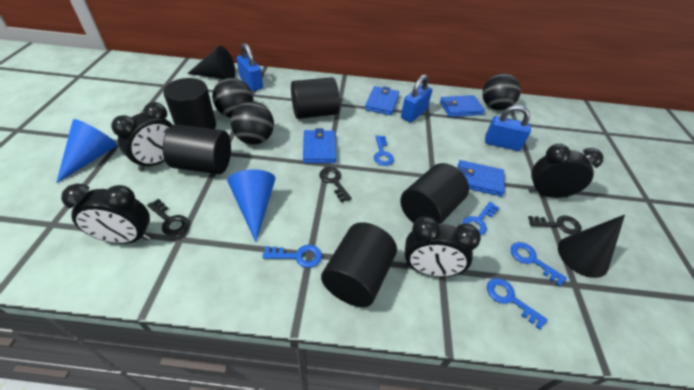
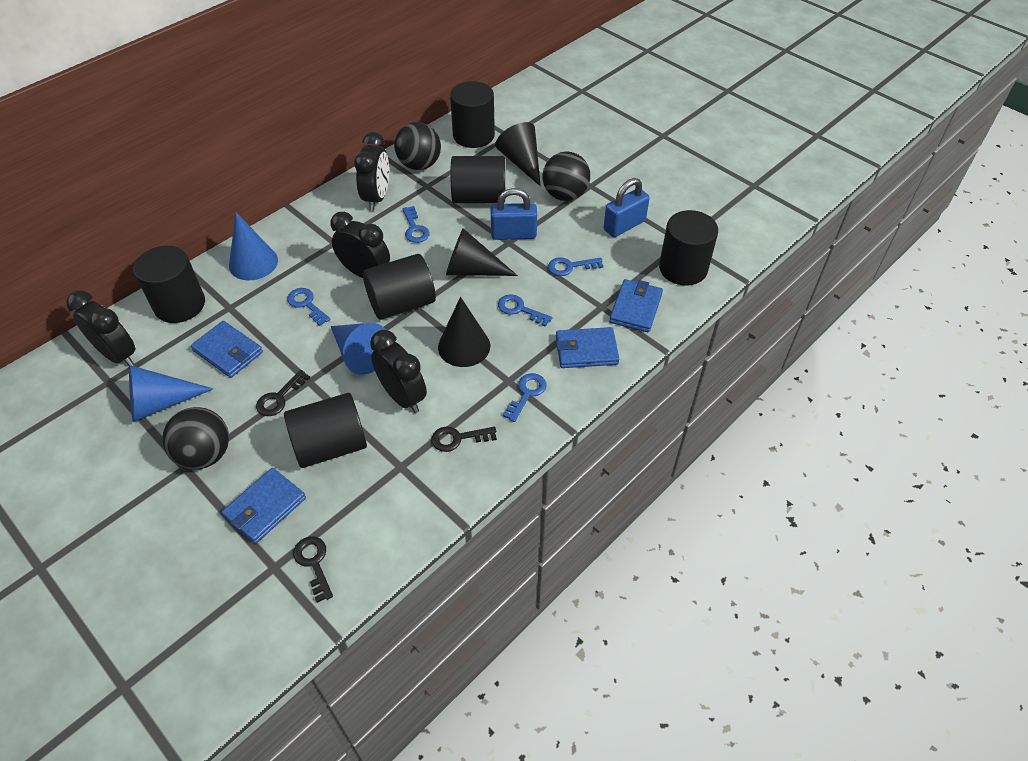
black cone: [187,46,235,79] [558,215,625,278] = 2 -> [438,297,490,367] [446,228,518,276] [495,122,541,186] = 3
black cylinder: [163,78,216,129] [163,124,231,174] [291,77,340,119] [321,222,397,307] [400,163,469,223] = 5 -> [133,246,205,323] [284,393,367,468] [363,254,436,320] [450,81,495,148] [451,156,505,203] [659,210,718,286] = 6
blue cone: [56,119,117,183] [227,170,275,242] = 2 -> [129,365,214,422] [229,212,278,280] [331,323,386,375] = 3
blue padlock: [236,43,263,91] [401,74,432,122] [485,105,531,151] = 3 -> [490,188,537,240] [604,178,650,237] = 2

